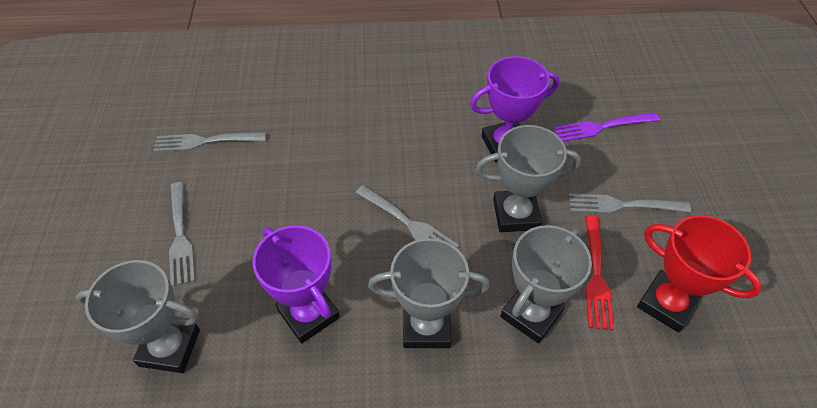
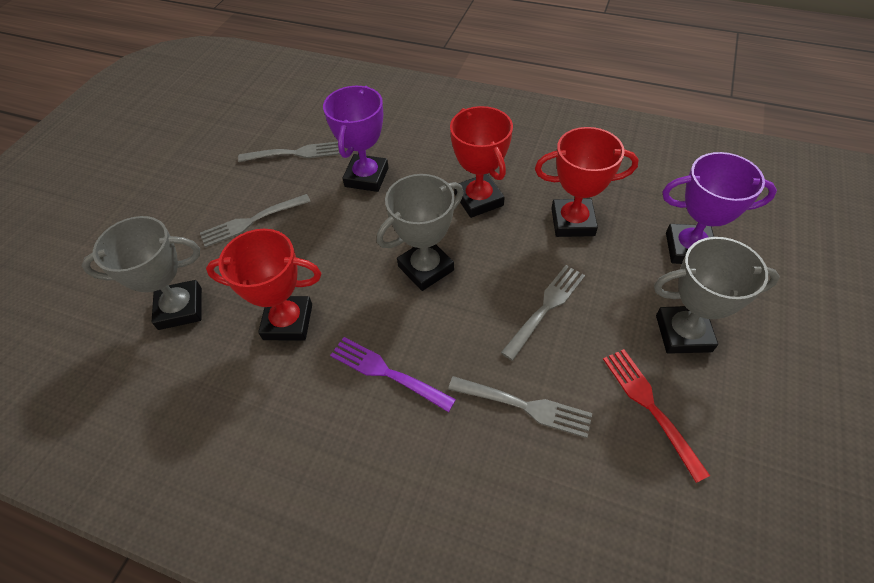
grey trophy: [76,260,200,373] [368,238,490,348] [476,125,581,232] [500,225,592,343] = 4 -> [82,216,202,330] [377,174,464,291] [654,237,780,354] = 3
red trophy: [637,215,762,333] = 1 -> [206,229,321,341] [450,106,513,218] [535,127,639,237] = 3

